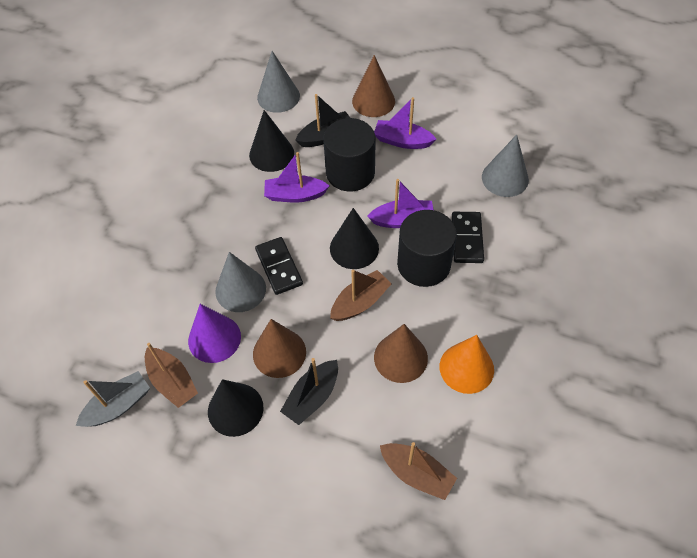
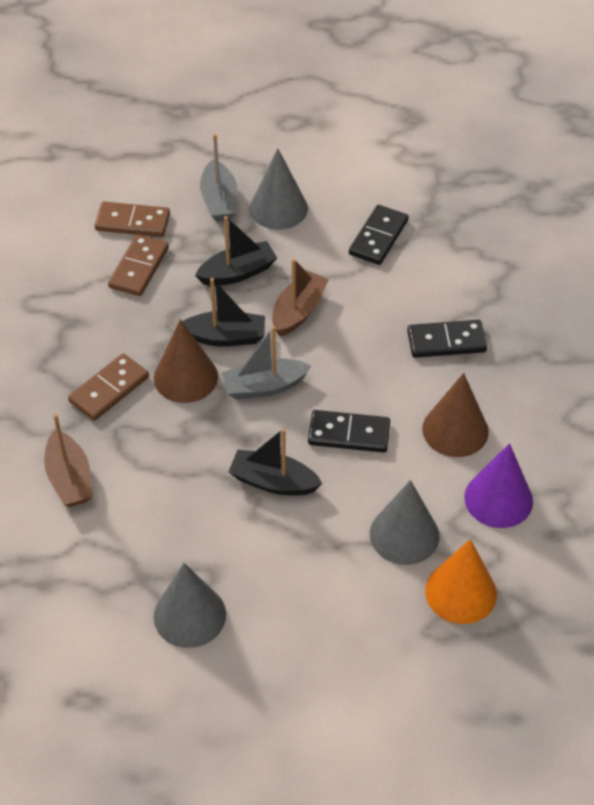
black boat: [280,358,338,425] [295,94,350,147] = 2 -> [183,278,265,347] [195,216,277,286] [228,428,323,495] = 3
black cone: [208,379,264,437] [249,110,294,172] [330,208,379,269] = 3 -> none = 0
black cylinder: [323,118,376,192] [397,210,457,287] = 2 -> none = 0
black domino: [255,237,303,295] [452,212,484,263] = 2 -> [308,410,390,453] [349,205,409,265] [407,320,487,358] = 3
brown boat: [145,343,198,408] [330,269,392,321] [380,442,457,500] = 3 -> [44,414,93,507] [272,259,329,337] = 2
brown cone: [253,319,306,378] [352,55,395,117] [374,324,428,383] = 3 -> [154,319,218,403] [422,373,489,457] = 2
brown domino: none = 0 -> [68,353,149,421] [95,202,170,237] [108,234,169,296] = 3
grey boat: [76,371,150,427] = 1 -> [200,134,238,222] [222,326,311,399] = 2
purple boat: [264,152,329,203] [368,179,434,228] [374,97,436,149] = 3 -> none = 0

